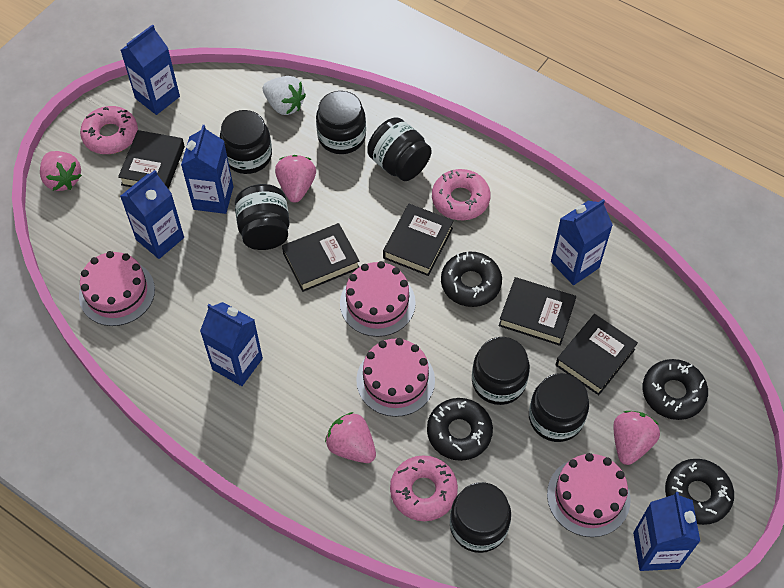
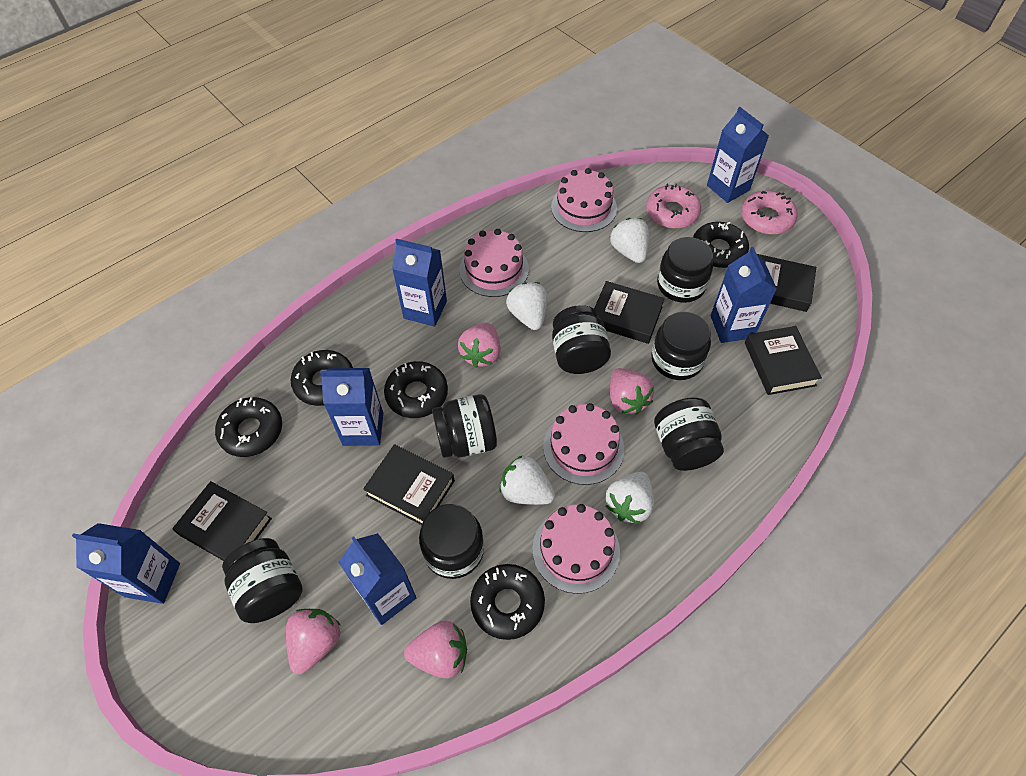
black donut: [427,398,493,461] [441,252,502,307] [643,359,708,420] [665,459,734,525] = 4 -> [215,397,282,457] [290,350,353,406] [384,361,448,418] [470,564,545,640] [693,222,749,268] = 5
pink donut: [80,106,138,154] [390,455,458,521] [432,169,491,220] = 3 -> [646,184,701,229] [741,190,798,235] = 2
white strawberry: [263,76,306,115] = 1 -> [500,456,555,505] [506,282,547,330] [605,472,654,524] [610,218,649,263] = 4

